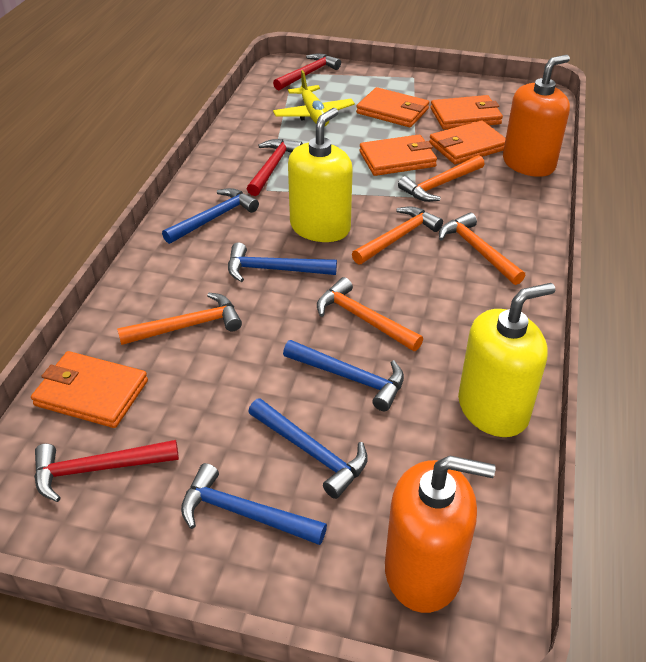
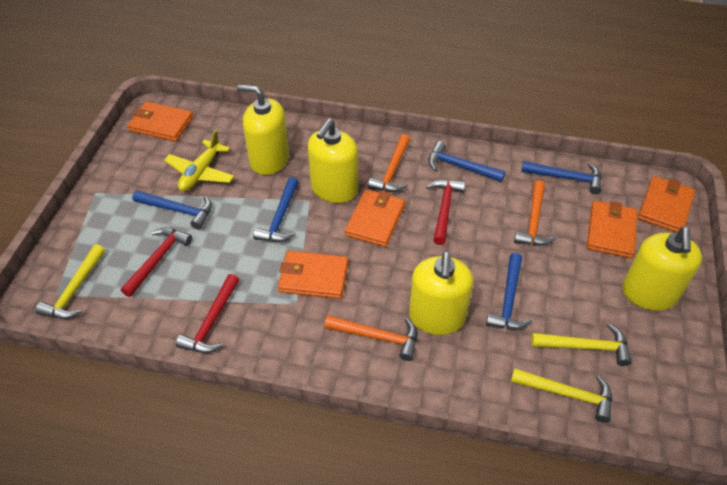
orange hammer: [117,293,242,345] [317,277,423,351] [352,206,443,264] [398,155,485,202] [439,212,525,285] = 5 -> [324,315,417,361] [368,134,410,192] [514,180,556,246] = 3
orange soap dispenser: [385,455,496,613] [503,55,570,177] = 2 -> none = 0
yellow hammer: none = 0 -> [35,244,105,319] [511,368,612,423] [531,323,632,366] = 3
yellow soap dispenser: [288,108,353,242] [458,283,555,437] = 2 -> [237,84,289,175] [308,119,358,203] [409,251,474,335] [622,227,702,311] = 4

